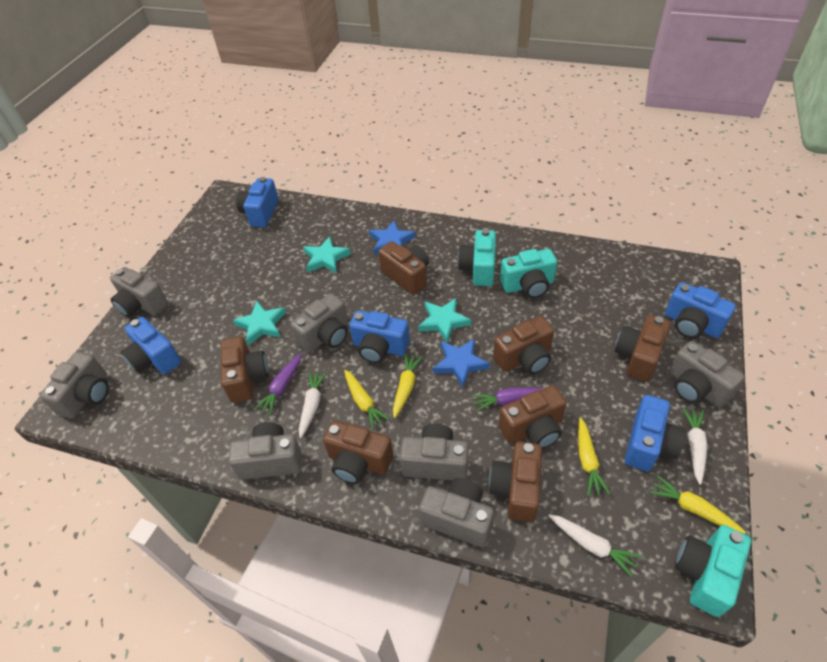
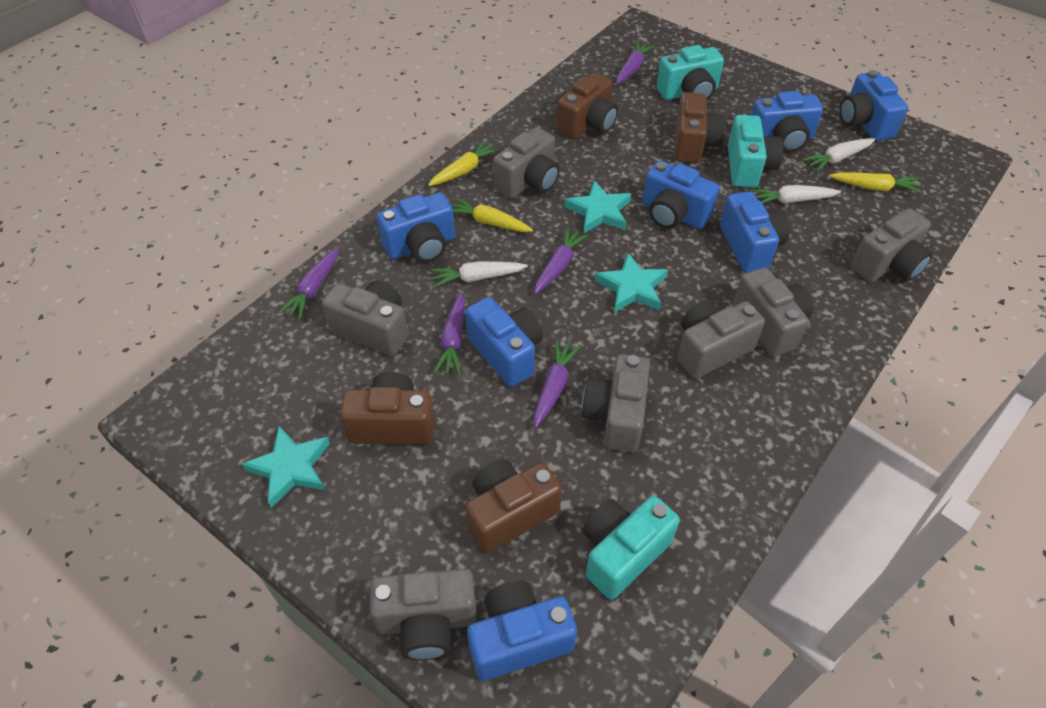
blue camera: [121,317,181,374] [236,177,279,227] [349,310,410,363] [625,395,686,472] [665,282,736,338] = 5 -> [377,192,455,262] [465,297,543,387] [467,581,577,681] [643,160,719,229] [720,191,789,273] [751,91,823,152] [840,70,908,141] = 7
blue star: [369,221,416,255] [433,338,490,388] = 2 -> none = 0
brown camera: [221,336,269,403] [323,420,393,484] [378,241,429,295] [489,442,542,522] [493,316,554,374] [499,385,567,449] [615,315,671,382] = 7 -> [340,372,435,445] [465,459,562,554] [556,73,618,140] [675,92,726,163] = 4
purple carrot: [254,353,302,416] [472,388,544,412] = 2 -> [279,247,339,319] [434,293,465,375] [534,227,588,294] [534,340,580,428] [617,41,655,84] = 5
yellow carrot: [344,370,390,430] [393,353,423,418] [578,417,610,496] [650,475,746,534] = 4 -> [428,140,500,186] [451,197,533,232] [829,172,922,193] = 3

